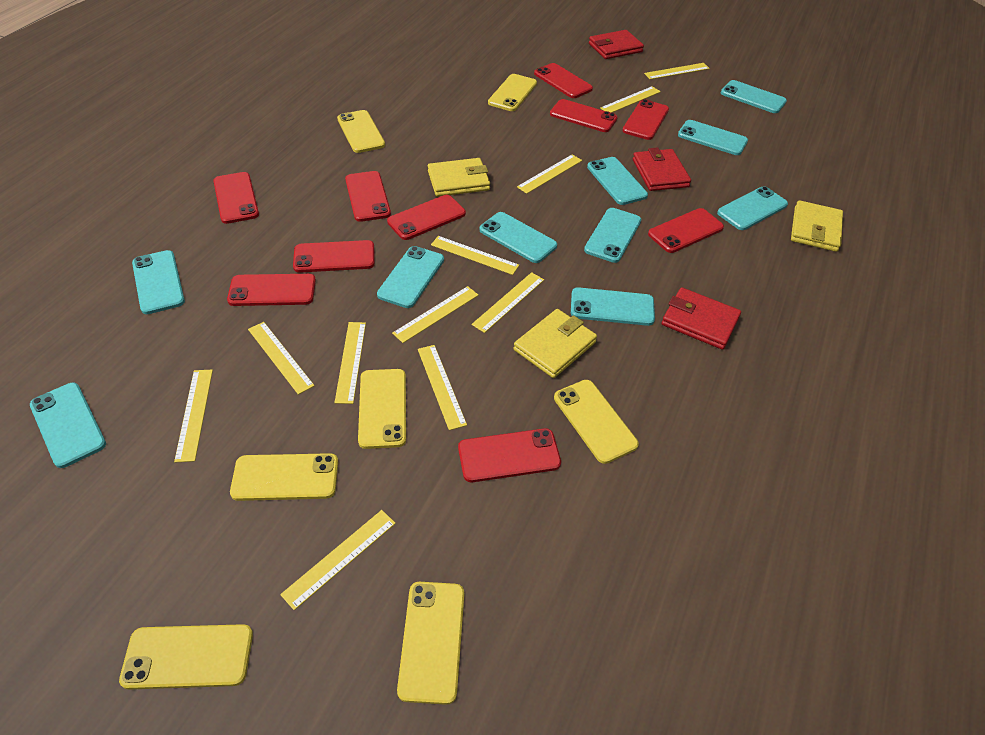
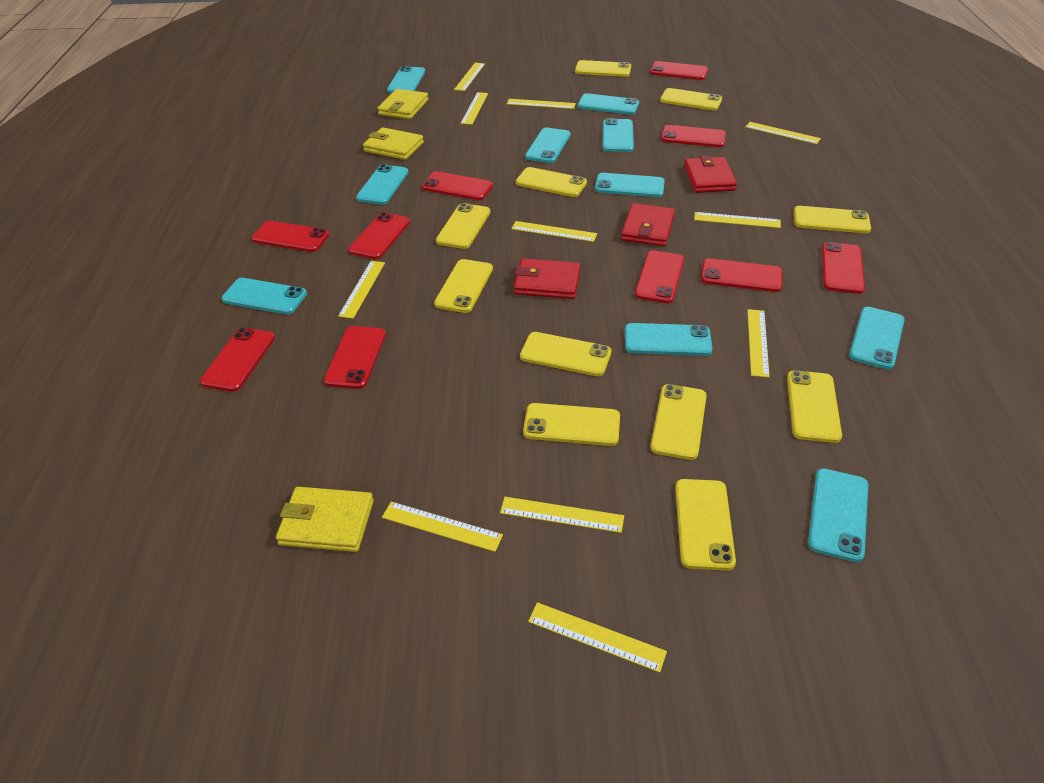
yellow phone: [119,624,253,690] [230,453,338,501] [337,110,385,153] [358,369,406,449] [397,582,464,705] [488,74,537,111] [554,380,639,464] = 7 -> [434,259,493,313] [436,203,490,249] [516,167,587,197] [520,332,611,376] [523,403,620,446] [575,60,631,77] [650,384,707,460] [660,88,722,110] [675,479,736,571] [787,371,842,443] [794,206,871,233] = 11

